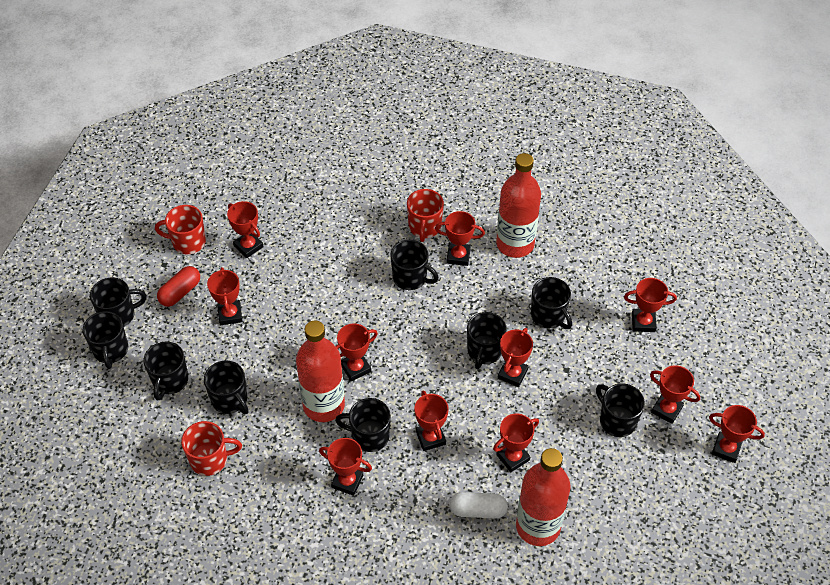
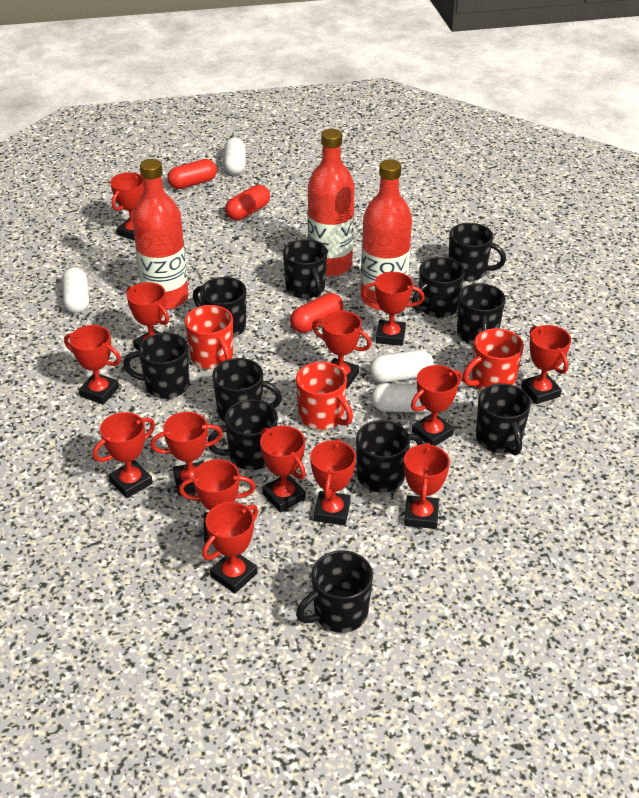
black mug: [82,311,128,369] [90,277,147,326] [144,342,188,400] [204,361,249,414] [335,398,391,452] [390,240,439,290] [467,312,507,369] [531,277,572,329] [596,383,645,437] = 9 -> [123,333,189,399] [193,277,246,338] [207,399,278,470] [212,358,282,422] [283,239,327,299] [296,550,373,633] [356,420,423,493] [412,257,465,318] [448,223,506,281] [457,283,506,345] [476,383,531,456] = 11
red capsule: [157,266,200,307] = 1 -> [167,159,217,189] [225,185,270,220] [290,293,344,333] = 3
red trophy: [207,267,243,325] [227,201,264,258] [319,438,372,496] [336,323,378,381] [415,390,449,451] [435,211,485,266] [493,414,539,472] [498,328,533,387] [624,278,677,332] [650,365,700,424] [709,405,765,463] = 11 -> [64,325,121,404] [93,412,155,498] [110,172,144,241] [127,282,169,350] [150,412,223,496] [179,459,256,543] [202,502,258,593] [260,426,306,512] [310,439,356,525] [312,311,372,389] [362,272,425,346] [404,442,450,529] [411,365,462,446] [521,325,571,404] = 14
white capsule: [450,492,508,518] = 1 -> [62,267,89,313] [224,138,246,175] [369,350,434,383] [371,383,430,413] = 4

